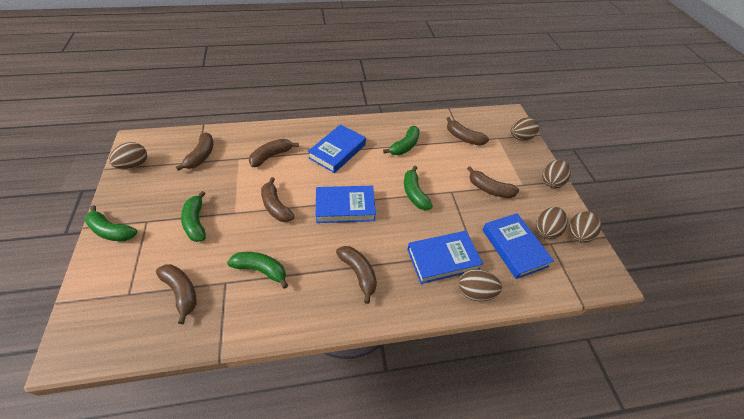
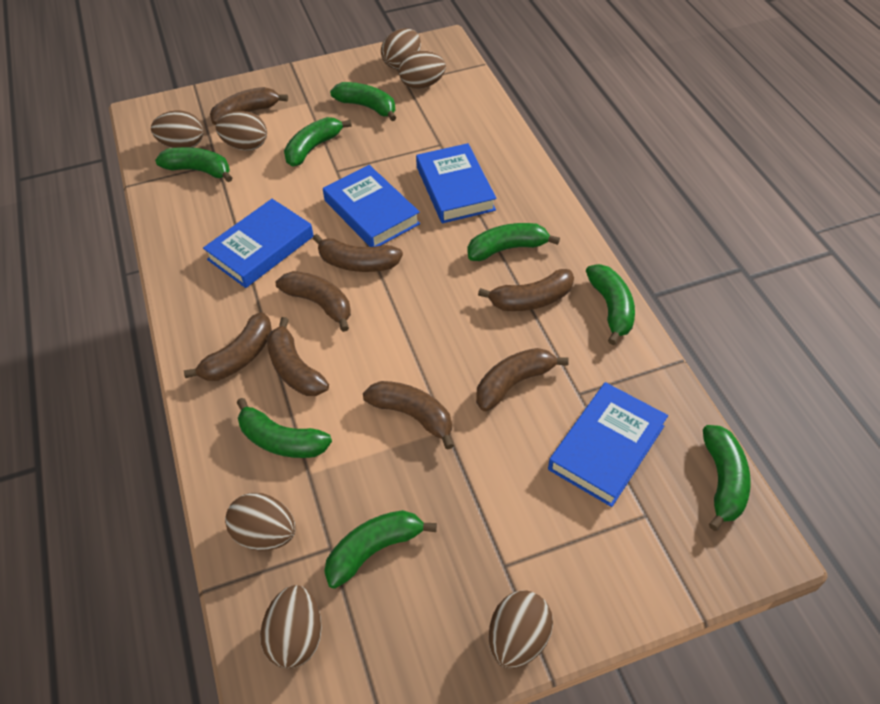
brown banana: [156,264,197,324] [176,132,214,171] [249,139,299,167] [261,177,294,222] [336,246,377,304] [446,117,489,146] [467,166,519,198] = 7 -> [184,312,272,381] [210,87,288,125] [267,317,329,396] [276,271,351,332] [313,234,403,272] [363,381,454,450] [476,348,569,411] [478,269,574,311] = 8
brown egg: [109,142,147,170] [459,269,502,301] [511,117,539,140] [536,207,567,239] [542,159,571,188] [569,211,601,243] = 6 -> [151,110,204,148] [216,111,267,151] [225,493,295,551] [260,585,322,669] [381,29,421,69] [398,51,446,89] [489,590,553,669] = 7
green banana: [85,205,138,241] [181,191,206,242] [227,252,288,289] [383,126,420,155] [404,166,433,210] = 5 -> [155,147,232,182] [237,398,332,458] [284,117,352,167] [324,510,437,589] [330,82,397,121] [468,223,560,261] [586,264,635,345] [703,425,751,531] = 8

